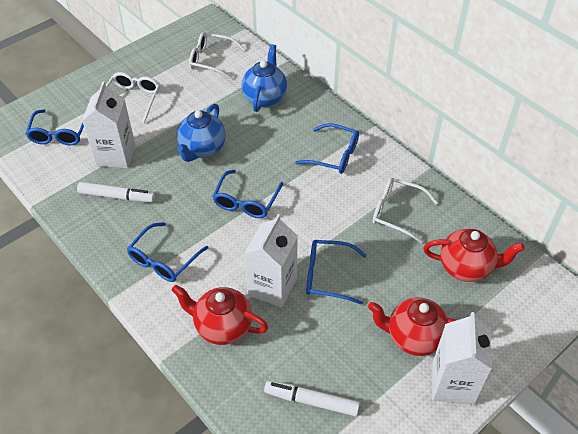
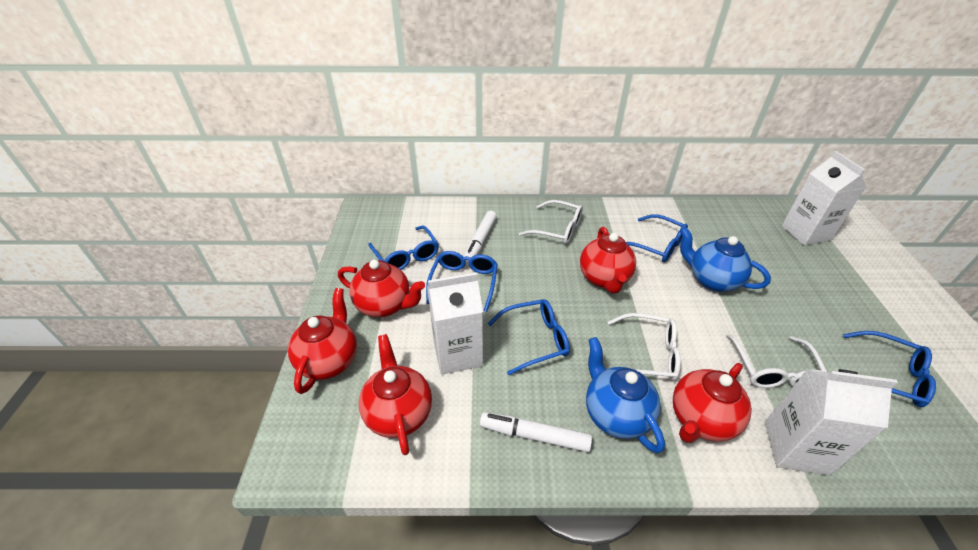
red teapot: [171,285,268,345] [368,297,456,356] [423,229,525,282] = 3 -> [288,288,357,394] [338,260,425,317] [359,334,432,455] [580,227,636,293] [673,363,752,443] = 5

